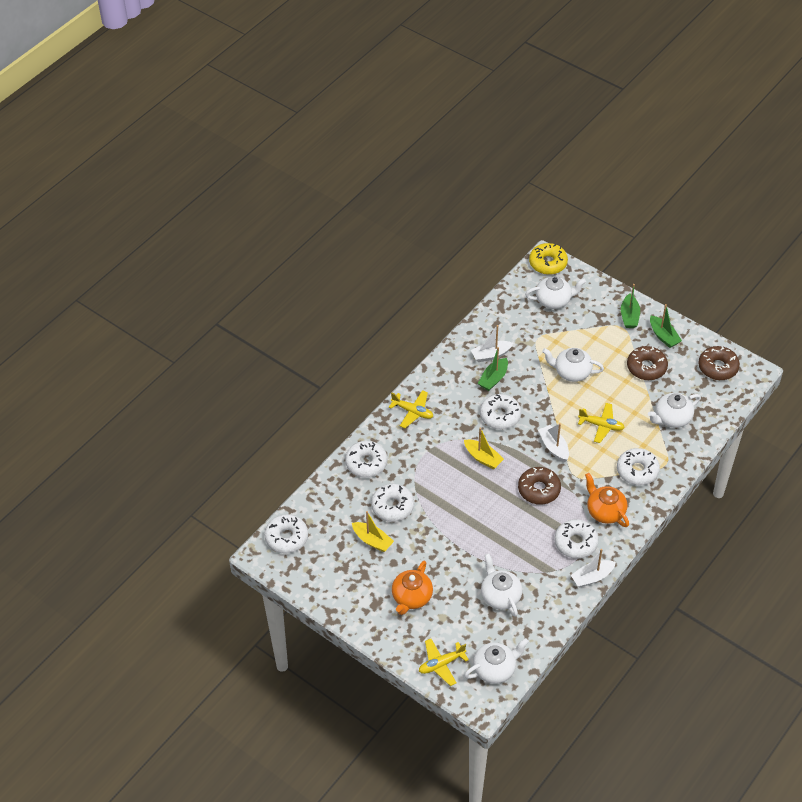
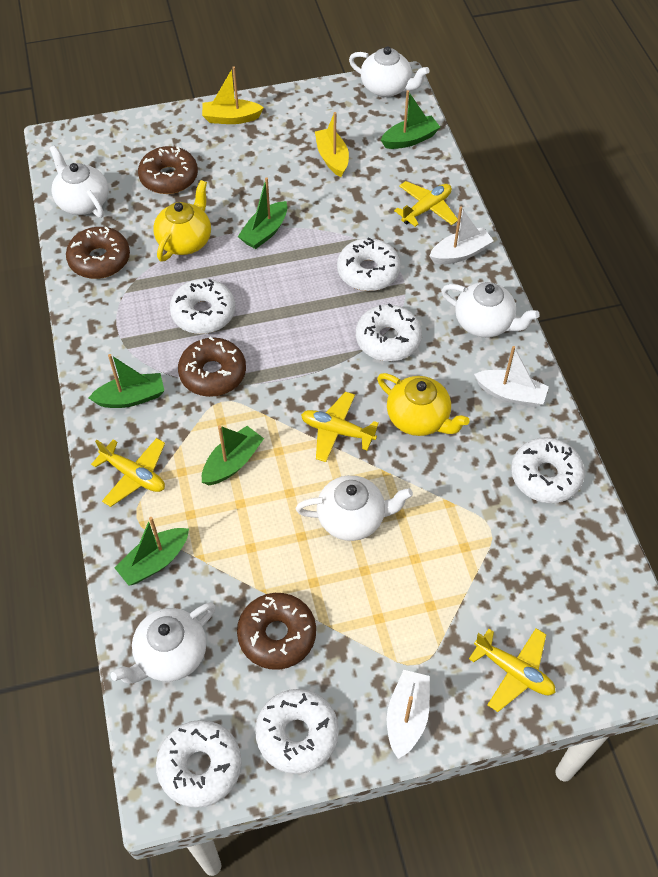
brown donut: [518,467,561,505] [627,346,668,380] [698,346,740,380] = 3 -> [66,227,130,279] [138,146,198,194] [178,336,246,397] [237,593,316,670] = 4
green boat: [478,347,508,391] [621,284,640,328] [650,304,682,348] = 3 -> [89,354,164,408] [115,517,189,586] [202,425,264,485] [238,177,288,249] [381,90,440,149] = 5
orange teapot: [392,561,433,615] [585,473,629,527] = 2 -> none = 0
yellow donut: [529,243,568,275] = 1 -> none = 0
yellow plane: [389,390,433,428] [419,639,469,686] [578,403,625,443] = 3 -> [91,438,165,507] [301,392,379,462] [394,181,458,227] [469,628,556,712] = 4
yellow teapot: none = 0 -> [153,180,211,262] [377,373,470,436] = 2

